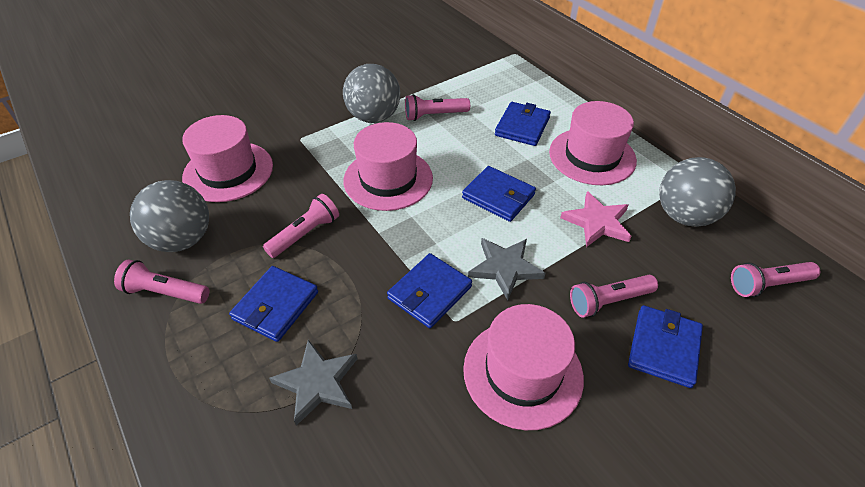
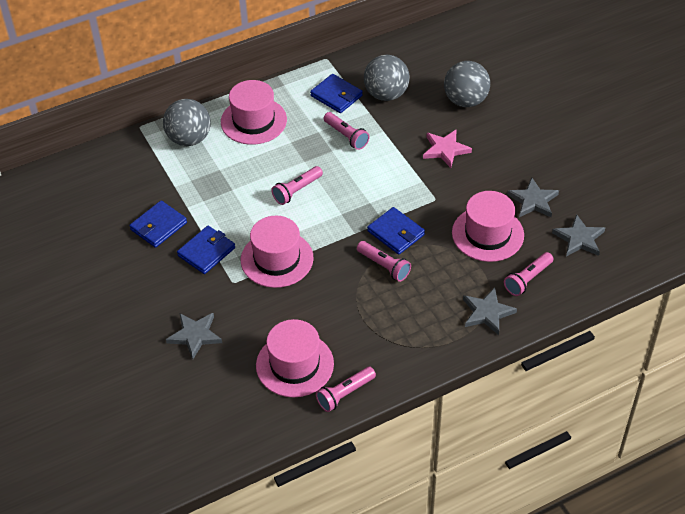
blue wallet: [229,266,318,342] [387,253,472,328] [462,166,536,222] [495,102,551,146] [628,305,703,388] = 5 -> [129,201,187,248] [177,226,235,274] [310,74,363,113] [367,207,425,255] = 4
grey star: [269,340,357,426] [468,238,546,300] = 2 -> [166,313,222,359] [463,287,517,335] [507,178,559,217] [552,214,605,257] = 4

